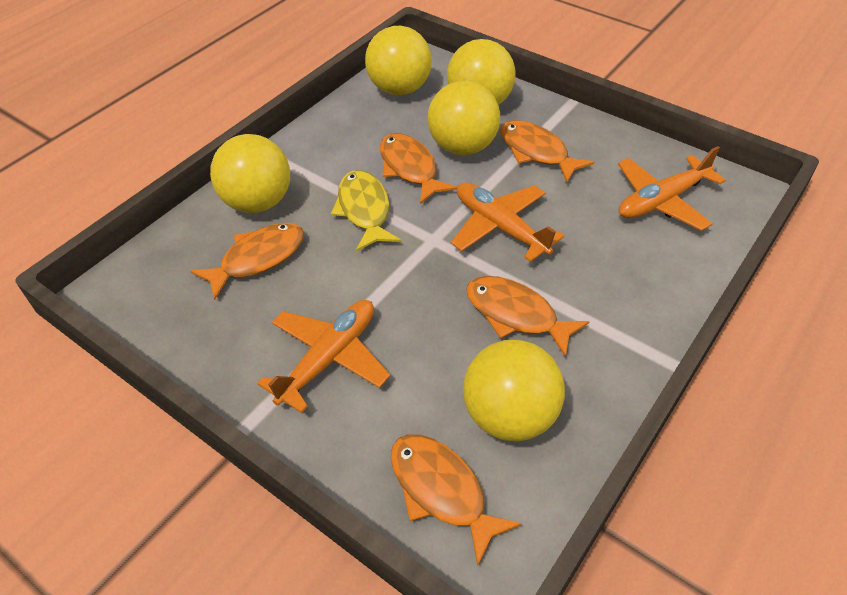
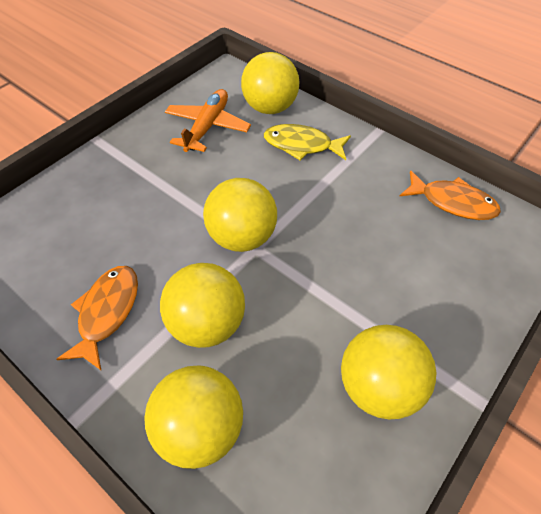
orange fish: [190,223,304,300] [380,133,457,204] [391,434,522,566] [466,276,590,357] [500,120,594,182] = 5 -> [57,266,138,370] [400,170,501,220] = 2
orange plane: [257,300,390,413] [451,183,564,262] [618,146,726,231] = 3 -> [165,89,251,152] = 1

